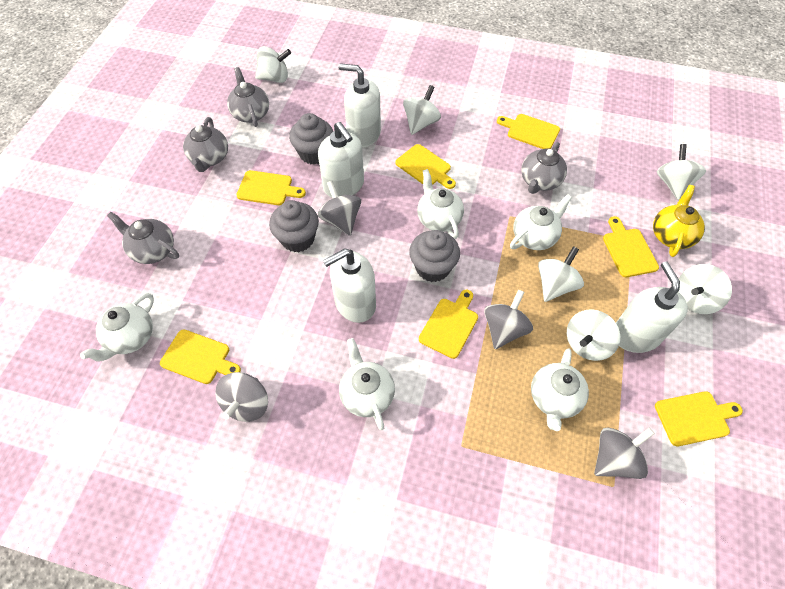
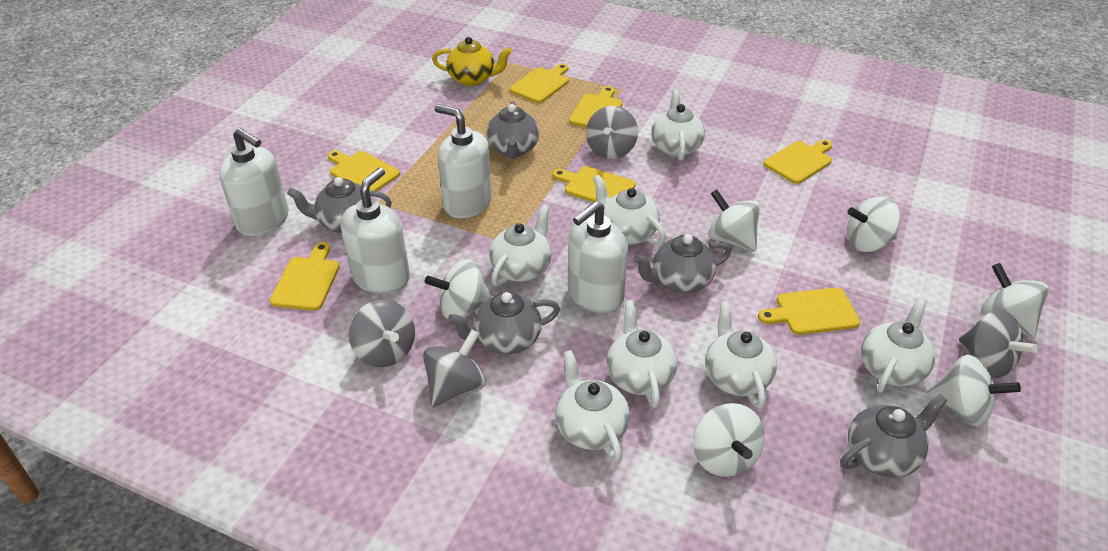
grey cupcake: [269,200,319,252] [289,113,333,165] [409,230,460,282] = 3 -> none = 0
grey teapot: [107,212,179,264] [183,117,228,172] [227,67,269,127] [521,142,567,194] = 4 -> [287,177,392,233] [448,292,560,354] [486,101,539,159] [634,234,731,293] [840,394,948,477] = 5
white teapot: [80,293,154,362] [339,338,395,430] [417,169,464,239] [510,194,572,250] [531,348,589,431] = 5 -> [489,204,551,287] [555,350,630,462] [593,174,666,245] [606,300,677,408] [651,89,705,161] [705,301,777,409] [861,297,935,393] = 7

